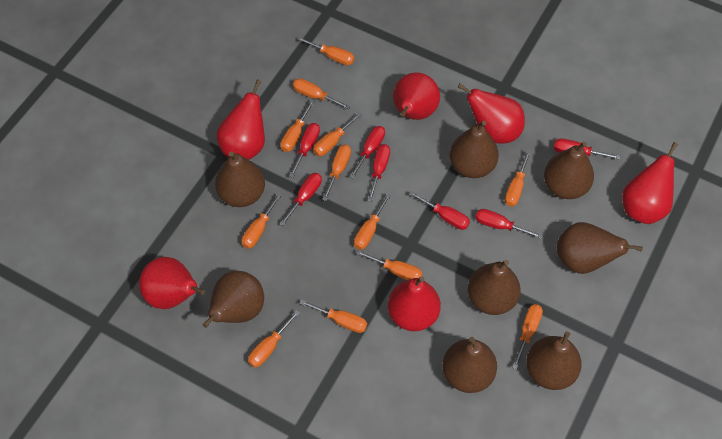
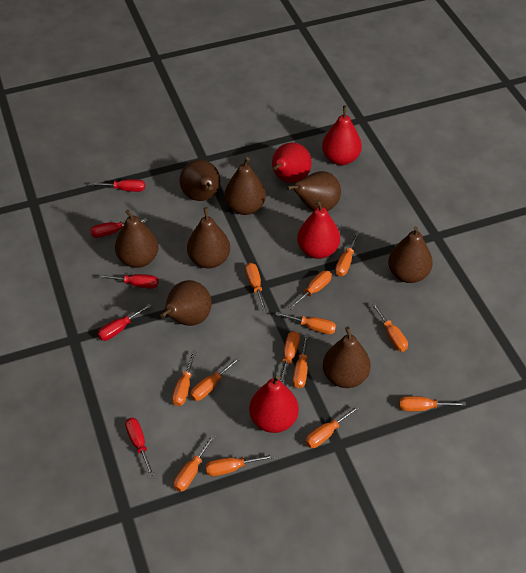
orange screwdriver: [242,193,282,249] [248,310,300,368] [280,100,315,152] [293,78,351,109] [297,37,354,65] [300,299,367,333] [313,112,362,156] [322,145,351,201] [354,193,391,250] [356,250,423,280] [505,150,531,207] [512,304,543,369] = 12 -> [172,351,197,406] [174,434,215,492] [190,357,240,401] [205,454,274,476] [245,263,267,311] [275,312,336,334] [280,331,300,383] [288,271,332,310] [293,334,309,388] [305,406,359,448] [335,232,360,276] [372,303,408,352] [399,396,466,411] = 13
red pear: [139,257,205,309] [217,79,265,160] [388,276,441,331] [393,72,440,120] [458,84,525,144] [622,142,678,224] = 6 -> [249,375,299,433] [272,143,312,183] [297,200,340,259] [322,106,362,165] = 4
red screwdriver: [280,173,322,226] [289,123,320,178] [350,126,385,179] [367,144,390,202] [409,191,470,230] [476,209,542,239] [554,138,620,159] = 7 -> [90,179,145,192] [90,218,147,238] [98,304,151,341] [99,274,158,289] [125,418,154,477] = 5

